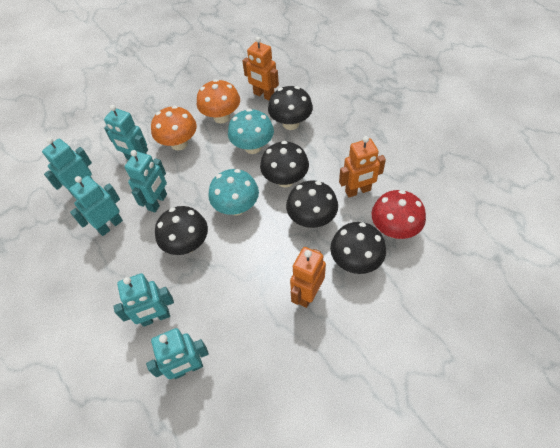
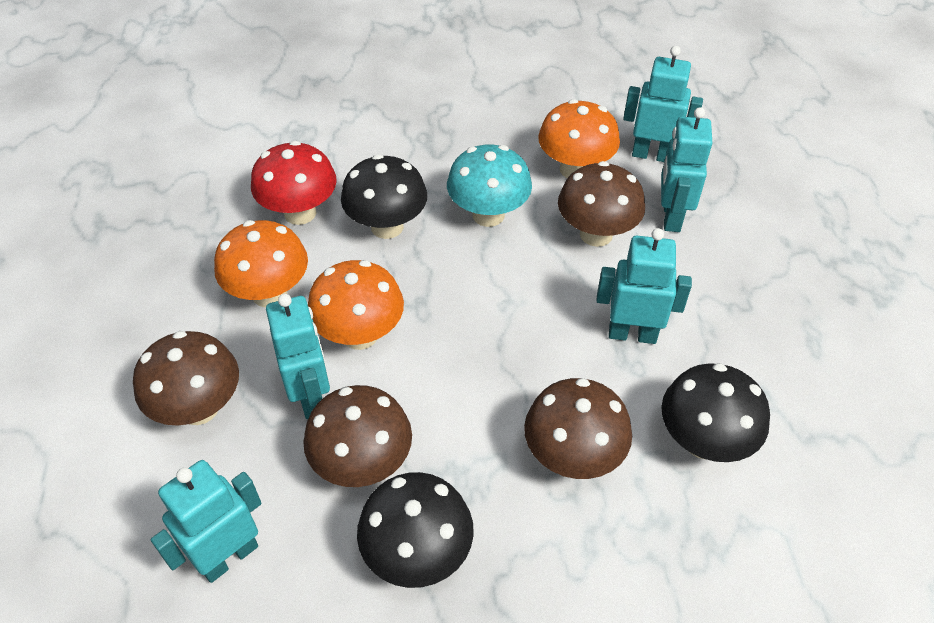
black mushroom: [155,206,208,255] [260,141,309,187] [268,86,313,130] [286,180,338,228] [330,222,386,274] = 5 -> [341,154,427,239] [357,472,474,588] [661,363,770,462] = 3
brown mushroom: none = 0 -> [133,331,239,426] [303,385,412,487] [524,378,632,479] [558,161,645,247] = 4
orange mushroom: [151,106,197,150] [197,79,240,123] = 2 -> [214,220,308,307] [308,260,404,350] [538,99,620,178] = 3
orange robot: [242,37,279,100] [290,247,326,308] [339,136,386,197] = 3 -> none = 0
turquoise mushroom: [209,169,259,216] [228,109,274,154] = 2 -> [447,144,532,227] = 1
turquoise robot: [42,137,92,196] [69,176,123,236] [104,105,148,160] [113,273,174,327] [124,150,167,213] [146,328,209,379] = 6 -> [151,460,262,583] [266,294,330,419] [597,228,692,344] [623,46,703,162] [661,107,712,232] = 5

